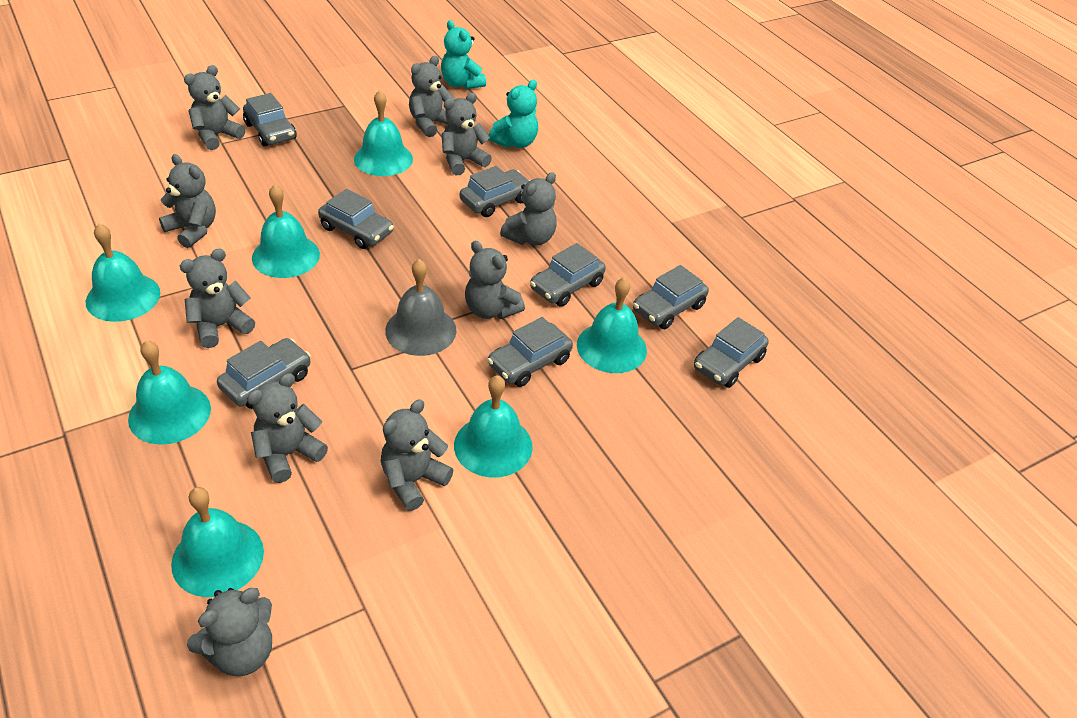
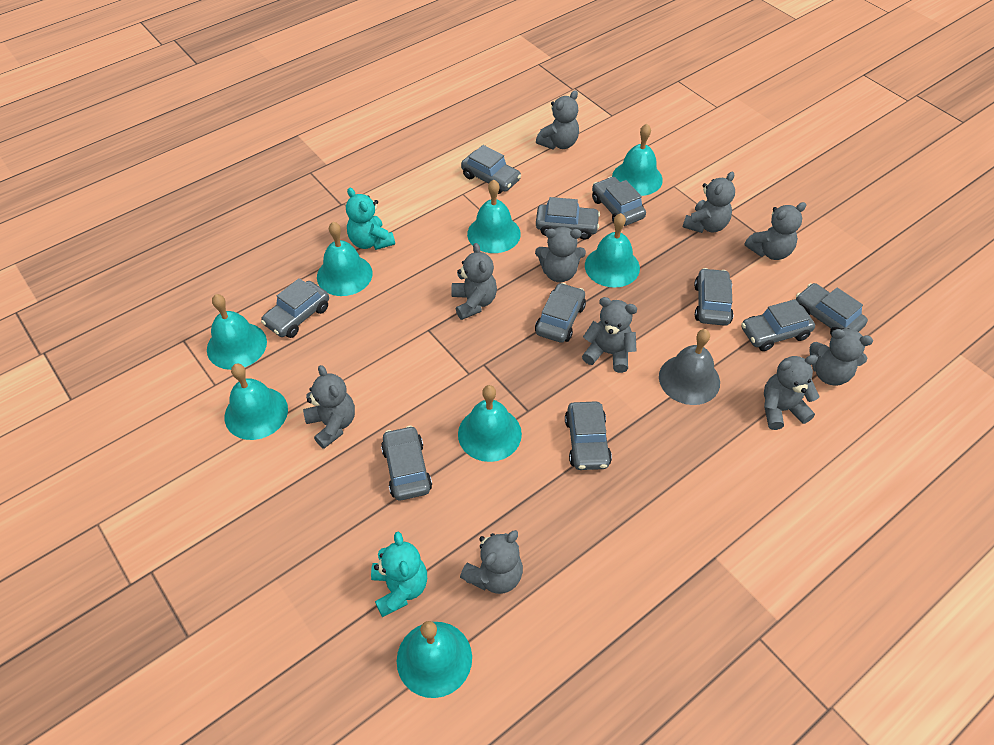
grey car: [217,338,311,409] [243,93,297,147] [318,189,394,249] [460,166,530,217] [487,317,573,387] [530,243,606,307] [633,265,709,329] [694,317,769,388] = 8 -> [261,278,329,338] [381,426,432,500] [461,145,521,194] [535,283,586,343] [536,197,600,239] [565,401,612,470] [592,176,646,226] [694,268,733,326] [742,299,815,351] [796,283,868,336] = 10
turquoise bell: [86,223,160,322] [128,340,211,445] [171,487,264,597] [252,184,320,278] [354,90,413,176] [454,375,533,477] [577,277,647,373] = 7 -> [207,294,267,370] [225,364,288,440] [317,222,373,296] [397,621,472,698] [458,385,522,462] [467,180,521,253] [585,213,640,288] [612,124,663,196] = 8

